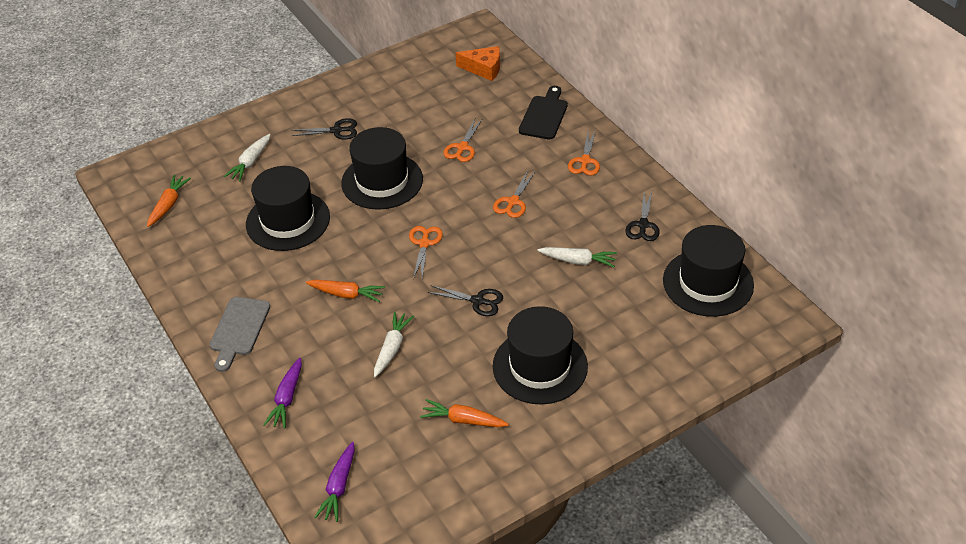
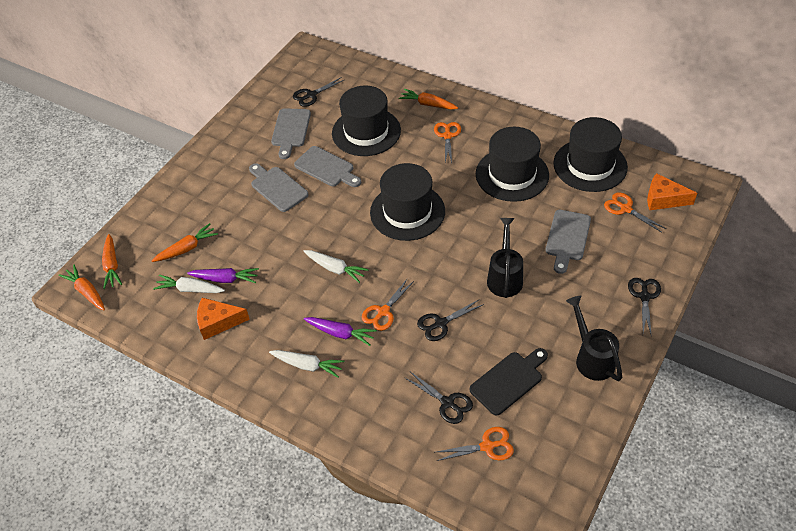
black scissors: [291,118,357,139] [427,285,503,316] [625,192,660,241] = 3 -> [293,77,344,107] [405,372,473,424] [417,300,484,341] [628,278,661,334] = 4
black watering can: none = 0 -> [487,218,523,298] [566,296,622,381] = 2
grey cutting board: [209,297,270,372] = 1 -> [249,163,309,212] [271,108,311,159] [294,146,361,187] [545,210,591,274] = 4
orange carrot: [147,175,191,227] [306,280,385,302] [420,399,509,427] = 3 -> [59,265,105,311] [102,234,122,289] [152,223,218,262] [399,89,458,109] = 4
orange cheese: [456,46,500,81] = 1 -> [197,298,250,340] [647,173,697,210] = 2

